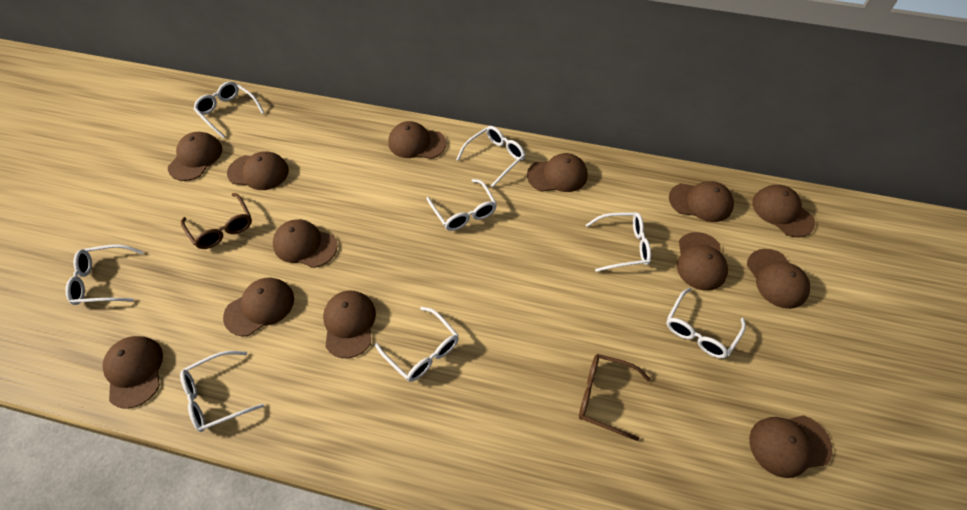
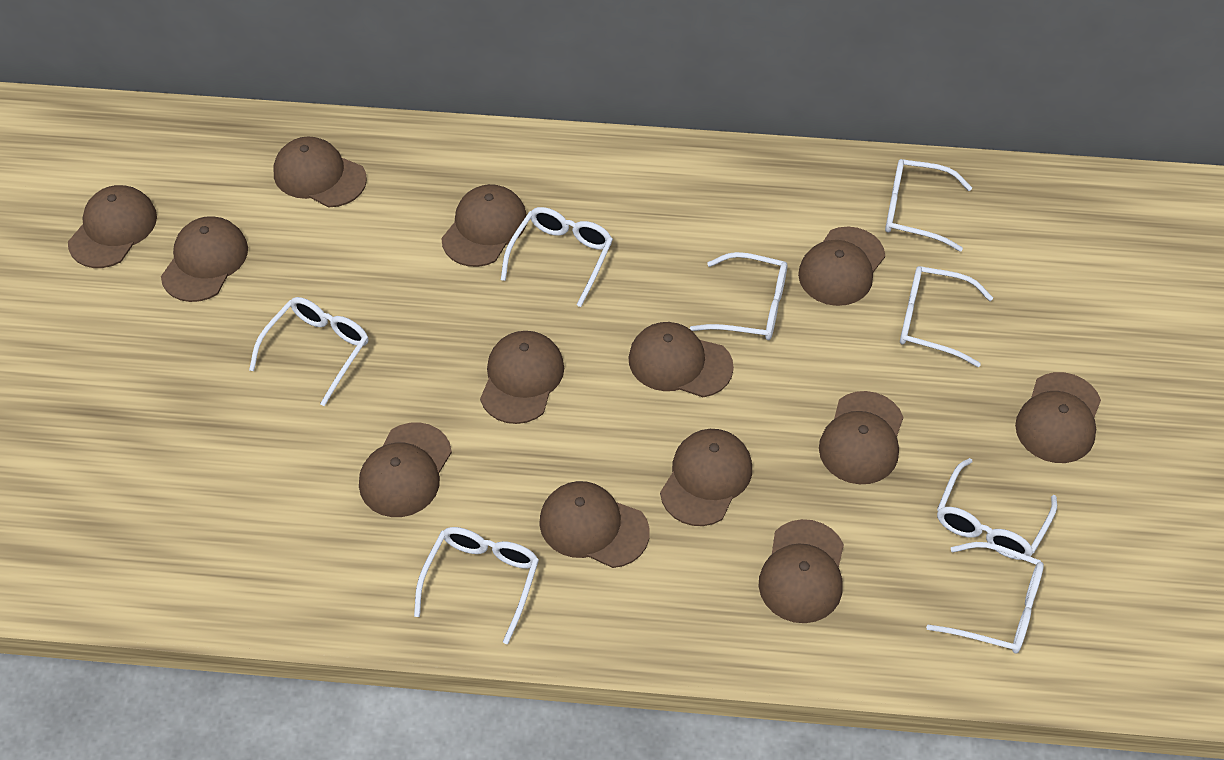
brown glasses: [181,193,252,249] [579,354,651,441] = 2 -> none = 0

